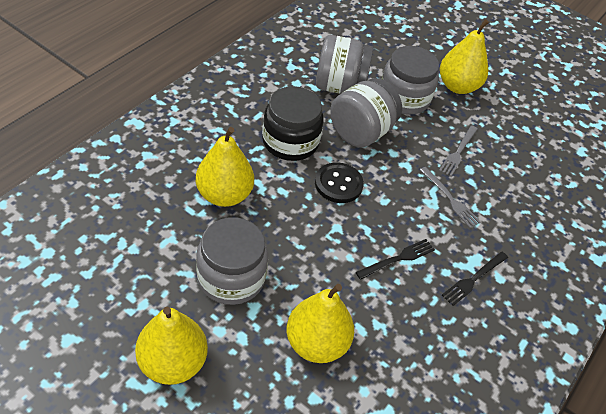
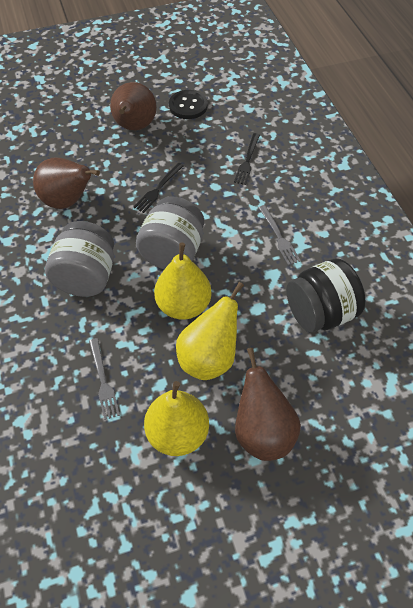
brown pear: none = 0 -> [33,157,100,209] [110,82,157,130] [235,348,301,461] = 3
grey jar: [196,217,268,305] [316,35,373,94] [330,78,402,147] [382,46,439,114] = 4 -> [45,221,114,297] [136,197,204,269] = 2
yellow pear: [135,307,208,385] [196,127,254,207] [287,284,354,363] [440,19,489,94] = 4 -> [144,381,209,456] [154,243,212,320] [176,282,244,380] = 3

